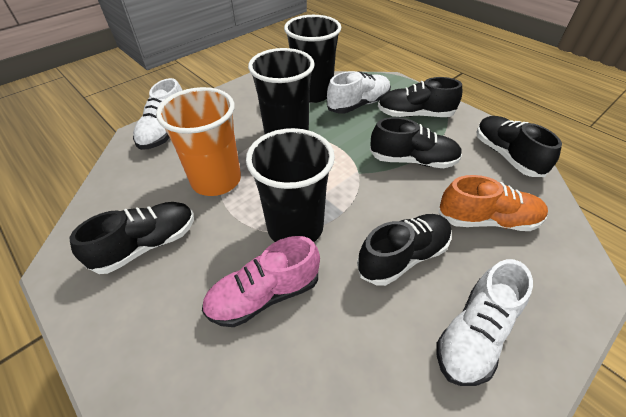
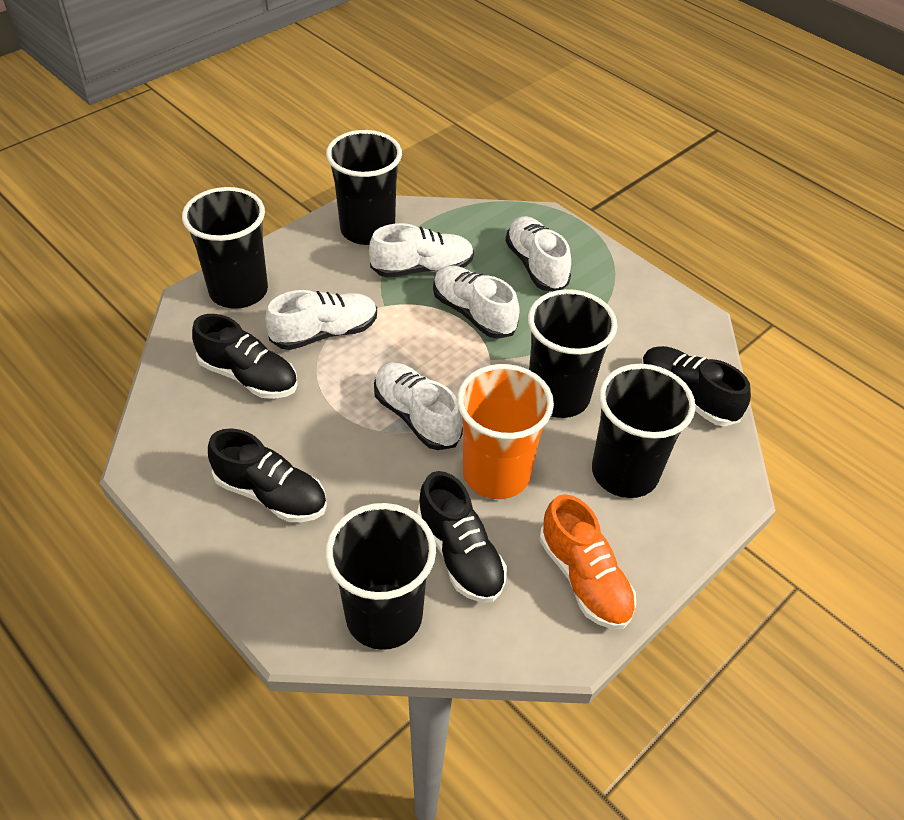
black cup: [246,128,335,242] [248,48,315,134] [284,15,341,103] = 3 -> [182,187,268,309] [325,503,436,650] [326,130,402,245] [528,289,617,418] [592,364,695,498] = 5
black shoe: [70,202,194,274] [357,214,452,286] [370,117,462,168] [378,77,462,117] [476,116,562,177] = 5 -> [192,314,298,399] [208,428,327,522] [417,471,507,603] [641,346,751,426] = 4
pink shoe: [202,236,320,327] = 1 -> none = 0
white shoe: [133,78,183,150] [327,71,391,114] [437,259,533,386] = 3 -> [265,290,377,350] [369,223,474,278] [374,363,463,450] [433,266,520,339] [506,216,571,291] = 5

